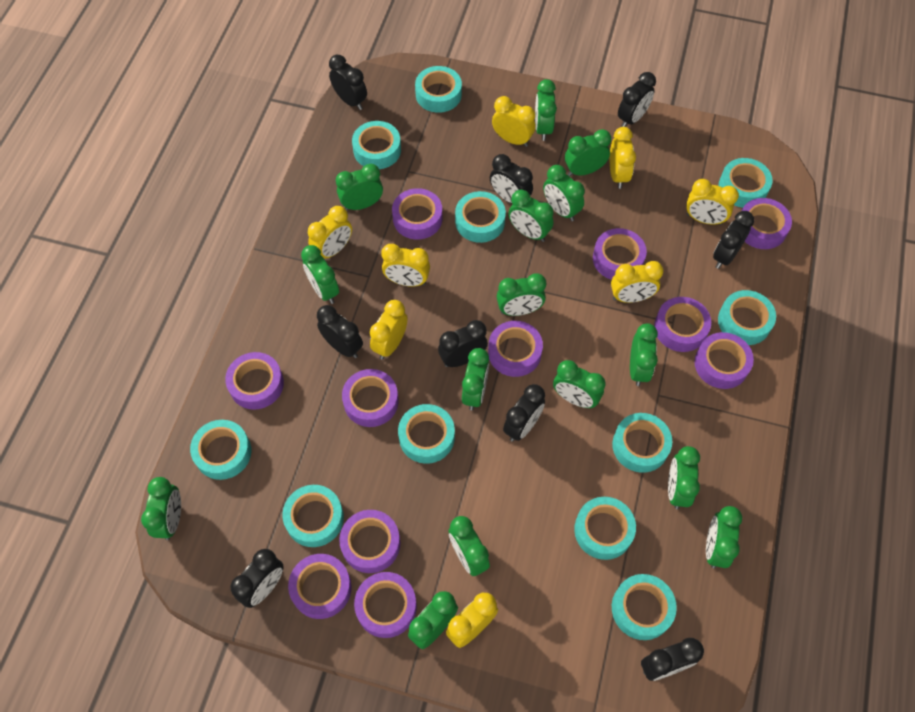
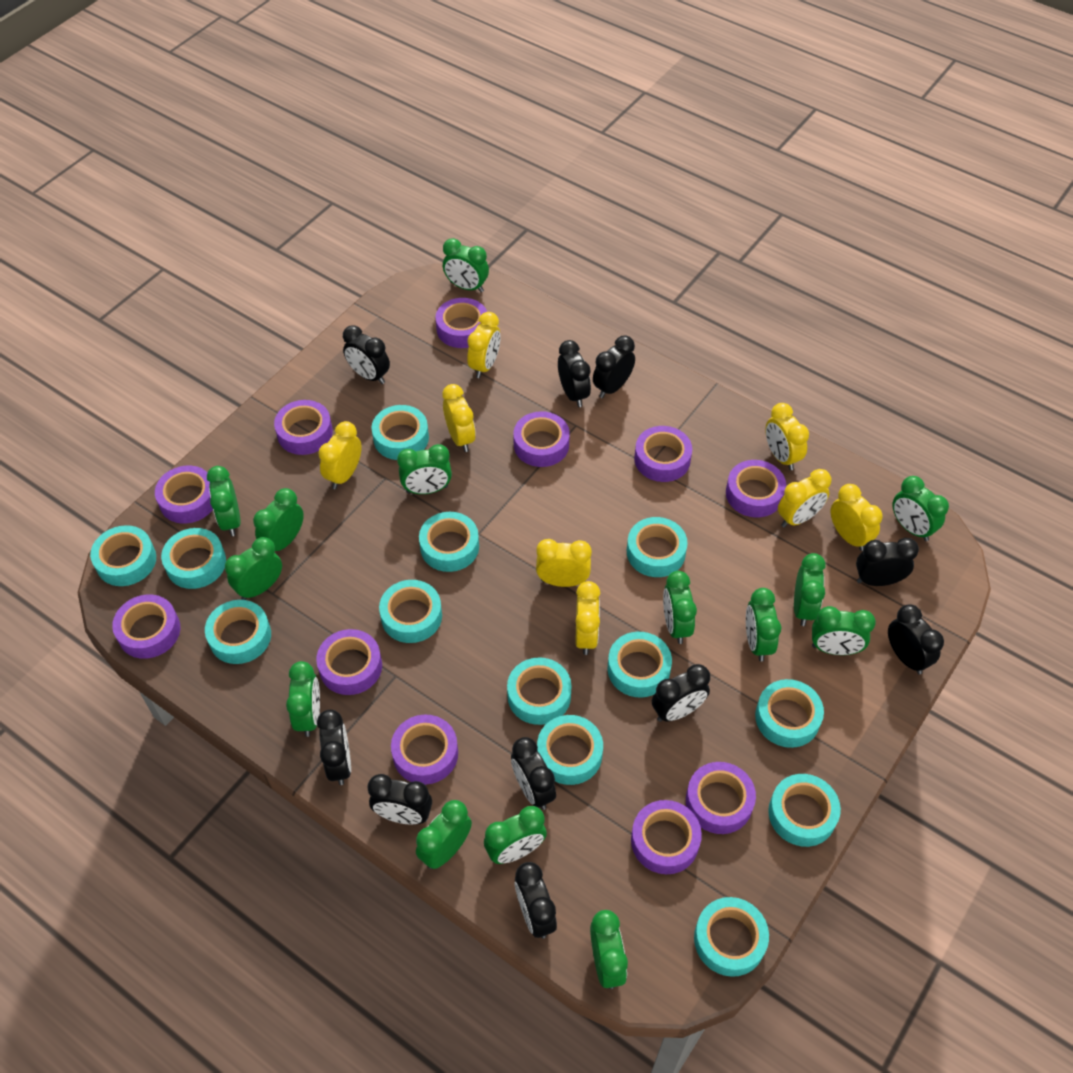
black clock: [231,549,284,608] [317,305,363,358] [329,55,367,110] [438,320,488,367] [490,154,533,204] [503,384,545,442] [618,72,656,127] [641,638,704,681] [713,211,754,269] = 9 -> [317,710,351,785] [343,325,390,384] [368,774,432,825] [511,737,556,810] [514,862,557,939] [558,340,591,407] [593,336,635,398] [652,664,710,722] [856,538,919,586] [888,604,944,674] = 10
green clock: [141,477,181,540] [301,245,339,304] [336,164,383,211] [408,591,458,649] [448,516,490,576] [462,348,489,410] [497,273,546,316] [508,190,554,242] [535,79,557,141] [543,165,585,221] [553,360,606,408] [565,129,611,176] [630,323,658,386] [668,446,700,509] [706,506,742,569] = 15 -> [207,466,241,536] [225,537,282,600] [253,488,304,551] [286,661,320,737] [397,444,452,494] [416,800,472,869] [443,238,489,292] [484,806,547,864] [590,910,628,989] [663,571,697,644] [746,588,781,662] [794,553,826,626] [812,606,876,655] [893,476,949,541] = 14
turquoise tape: [190,420,251,480] [282,485,344,547] [352,121,401,169] [398,404,455,464] [415,66,462,113] [455,191,506,243] [574,497,636,560] [612,413,672,473] [612,574,677,640] [718,158,773,208] [718,290,776,345] = 11 -> [90,525,156,586] [161,528,226,589] [205,600,271,664] [371,405,429,460] [379,580,442,643] [419,512,479,572] [507,657,571,725] [537,715,603,785] [608,632,672,698] [627,517,688,577] [694,897,769,977] [755,679,824,748] [768,774,841,847] = 13

